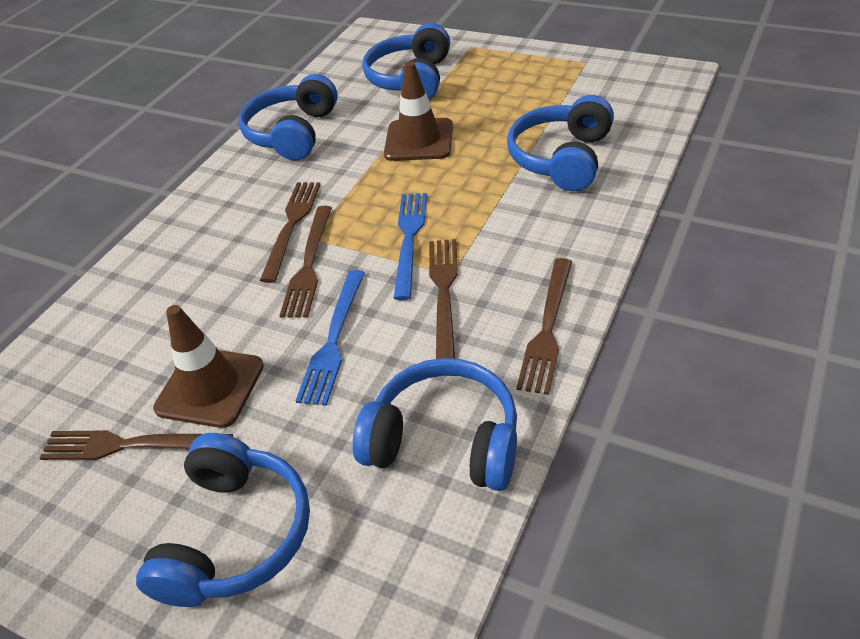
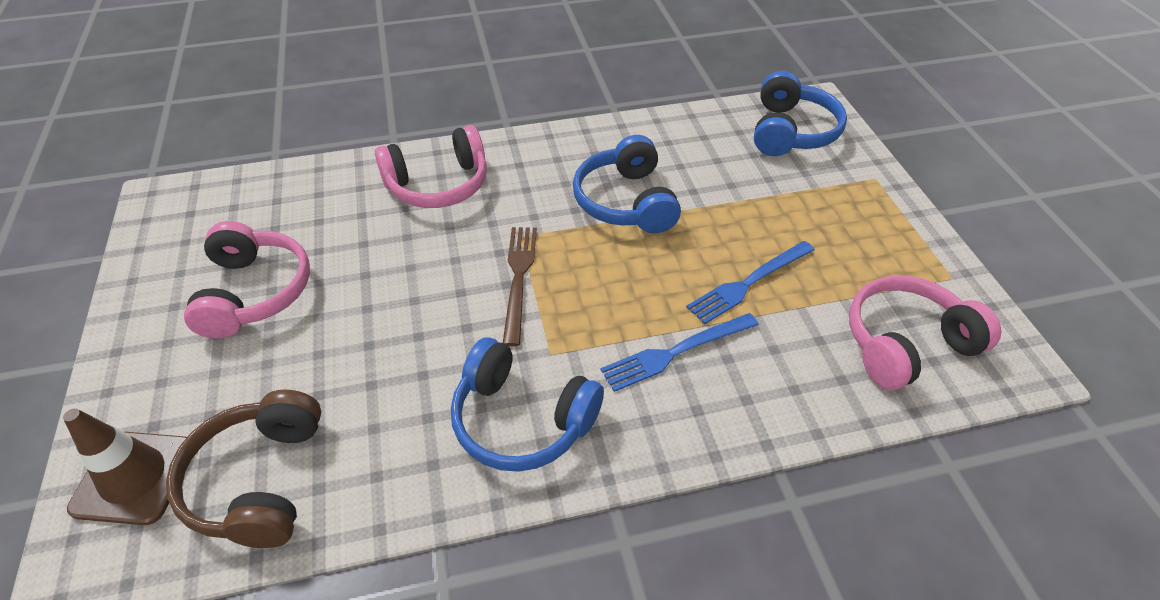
blue headphones: [136,433,310,607] [238,74,338,160] [353,358,517,491] [362,23,450,99] [507,95,614,191] = 5 -> [451,337,604,472] [573,135,681,233] [754,71,847,156] = 3
brown fork: [40,430,233,460] [260,182,321,283] [279,206,332,318] [429,239,458,359] [516,258,572,395] = 5 -> [503,227,537,346] = 1
brown headphones: none = 0 -> [166,390,321,548] = 1
brown traffic cone: [153,305,264,428] [384,61,453,161] = 2 -> [63,408,187,525] = 1
pink headphones: none = 0 -> [184,221,310,339] [375,125,487,208] [849,275,1001,390] = 3

